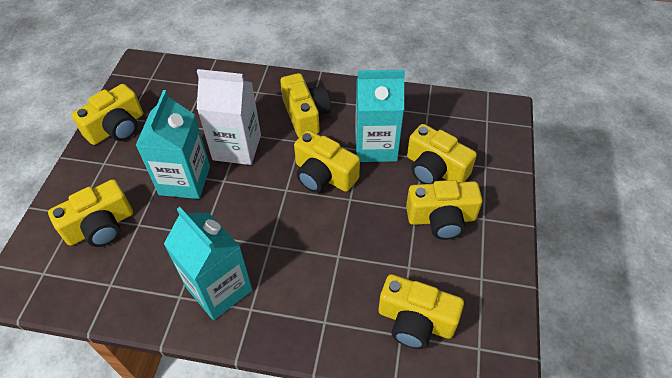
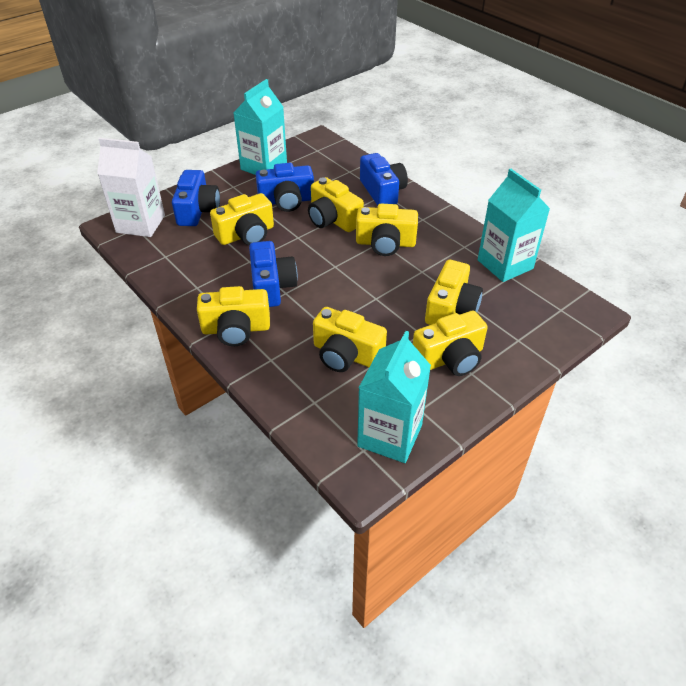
blue camera: none = 0 -> [172,170,220,226] [249,241,298,307] [256,163,314,212] [360,153,408,206] = 4

